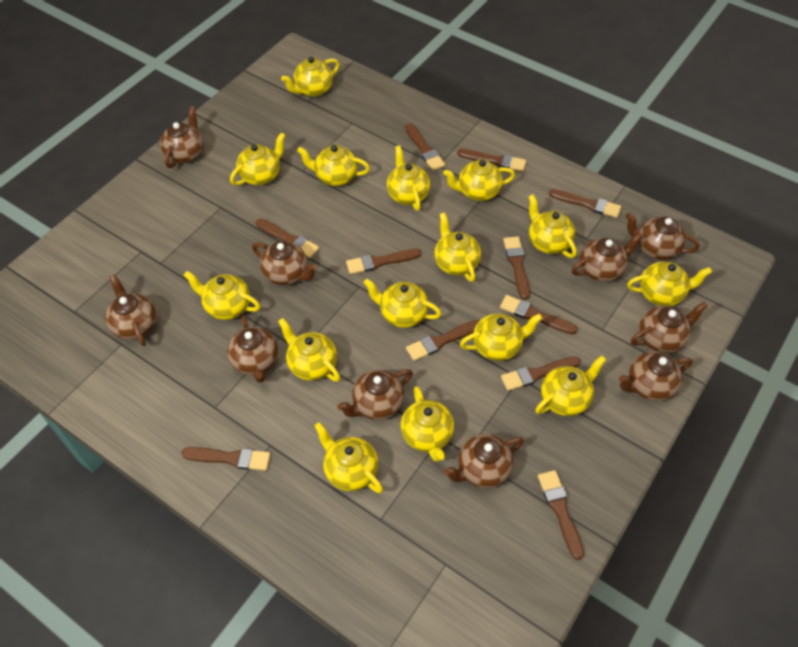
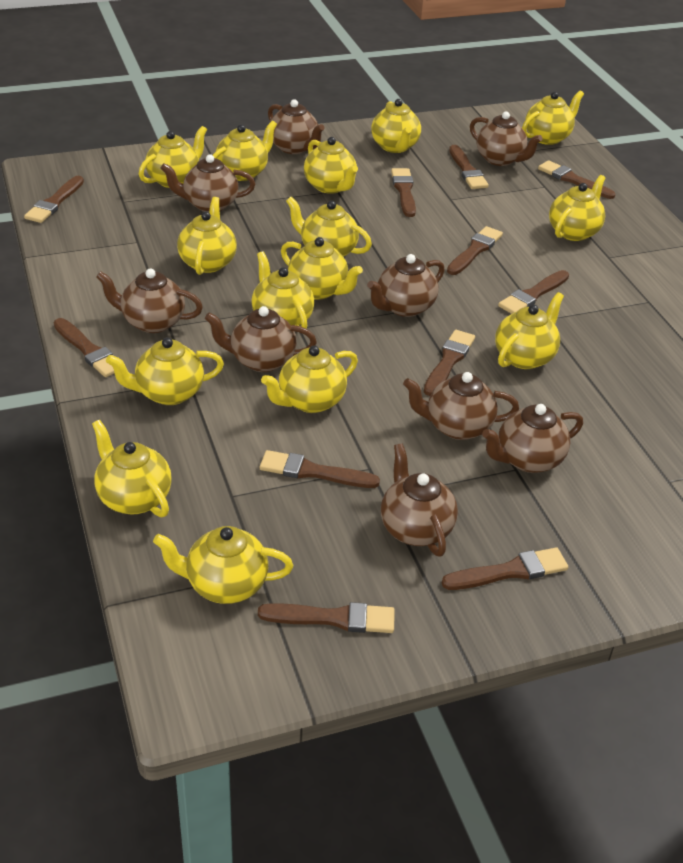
brown teapot: [105,274,156,346] [160,106,203,168] [227,315,278,383] [252,241,318,285] [337,369,413,420] [444,434,524,488] [571,232,643,282] [619,352,693,401] [625,212,700,260] [631,302,708,353] = 10 -> [96,269,203,333] [161,154,255,212] [205,306,317,372] [268,99,325,154] [367,254,445,317] [381,443,458,556] [403,372,519,440] [470,112,543,166] [482,404,583,473] = 9

